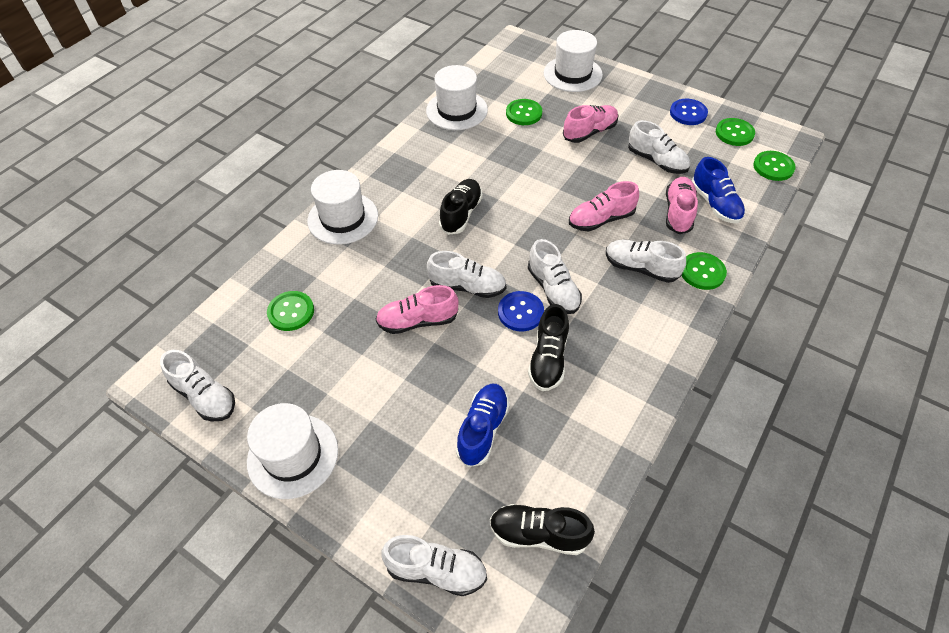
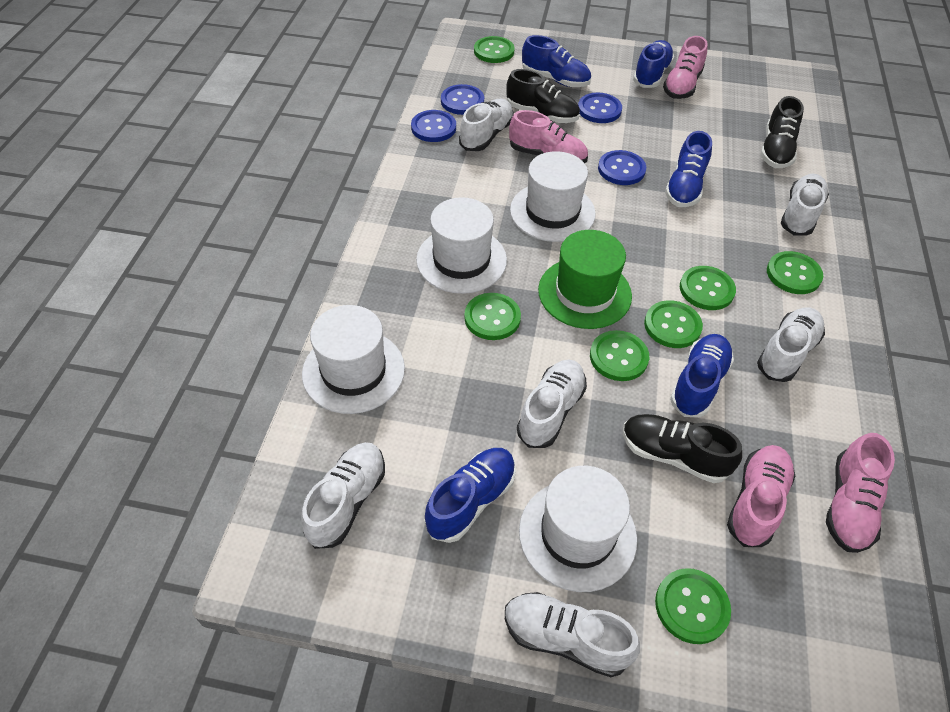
blue button: [498,291,544,331] [670,99,708,125] = 2 -> [411,110,456,142] [441,84,484,115] [578,92,622,123] [598,150,646,185] = 4
blue shoe: [456,384,509,467] [692,157,745,223] = 2 -> [424,448,516,543] [522,35,591,87] [633,40,674,88] [665,131,712,207] [670,334,734,417] = 5
green button: [267,291,314,331] [506,99,542,125] [682,252,727,290] [716,118,755,146] [753,151,796,181] = 5 -> [464,293,521,340] [474,36,514,63] [590,330,649,381] [644,300,703,348] [655,568,731,644] [680,266,736,310] [767,251,823,294] = 7
green hat: none = 0 -> [538,230,632,329] = 1

